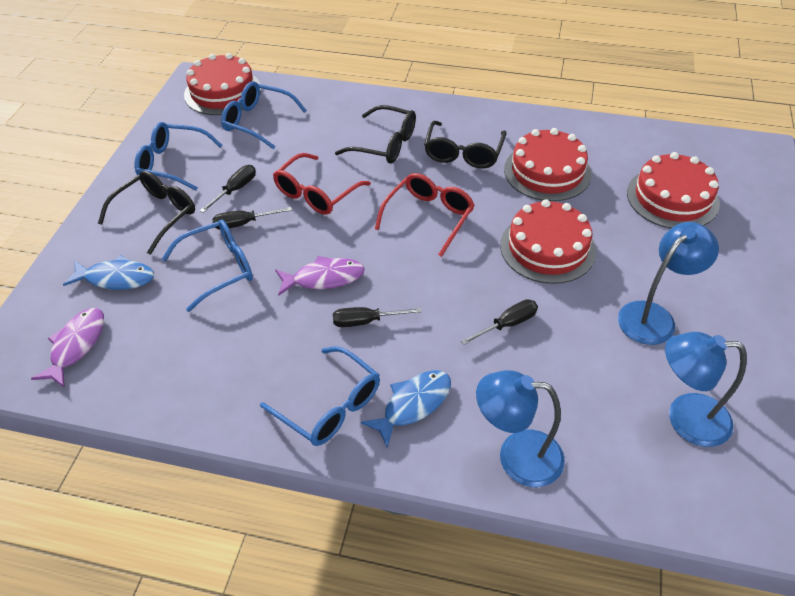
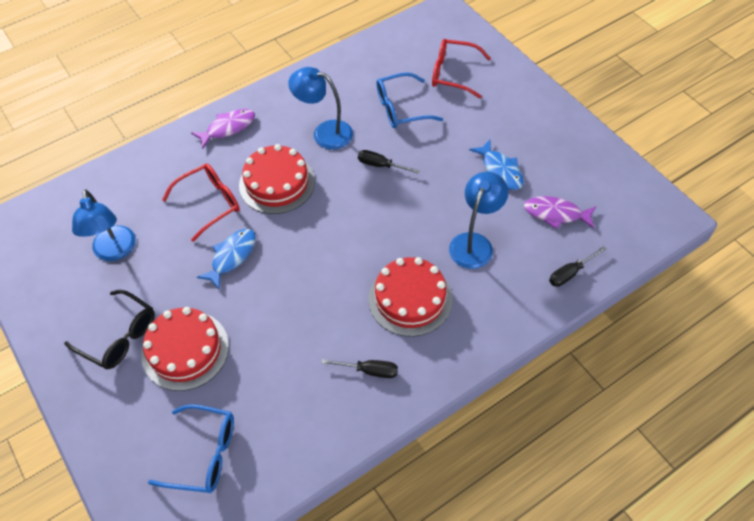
black glasses: [98,171,195,255] [335,105,416,164] [424,121,507,168] = 3 -> [64,290,155,369] = 1
black screwdriver: [200,165,256,213] [212,207,292,230] [333,307,422,327] [461,299,538,345] = 4 -> [321,359,398,378] [358,150,420,174] [549,246,607,287] = 3
blue glasses: [134,122,223,191] [162,220,253,312] [221,81,307,149] [260,346,380,446] = 4 -> [148,404,234,493] [376,72,443,128] = 2
red cake: [184,53,261,115] [500,199,596,284] [504,128,592,201] [627,152,720,229] = 4 -> [141,307,229,391] [239,144,315,214] [368,257,452,337] = 3

